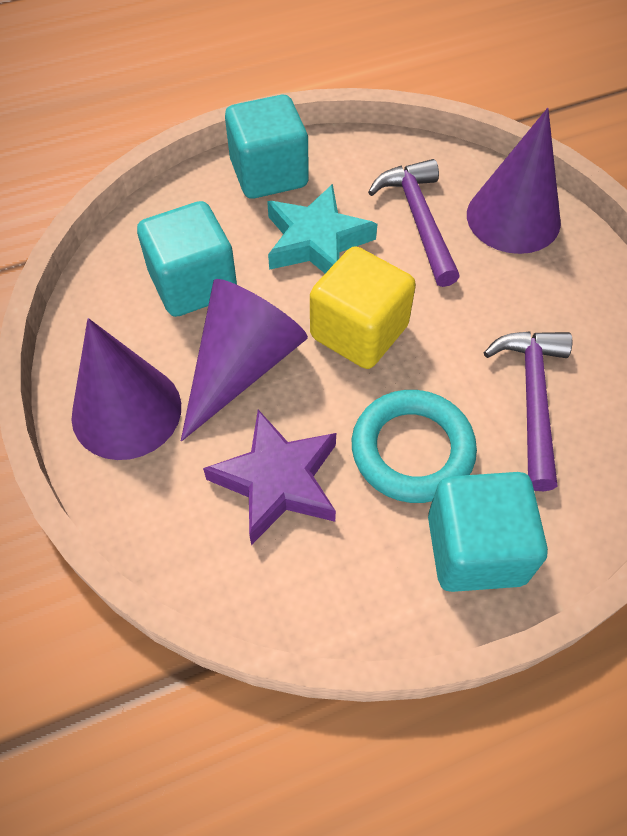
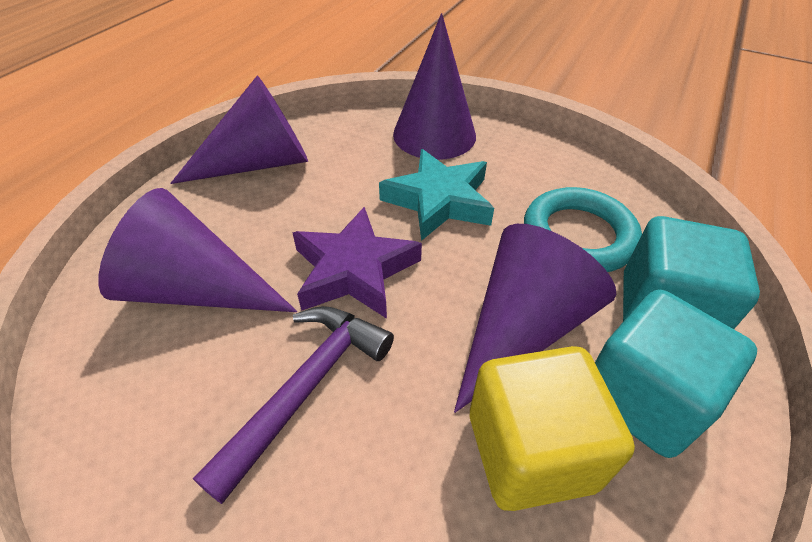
purple cone: [71,318,181,460] [181,279,308,442] [467,108,561,254] = 3 -> [98,188,297,312] [170,76,308,184] [393,13,476,160] [454,224,616,413] = 4
purple hammer: [368,159,460,287] [484,331,572,491] = 2 -> [193,306,394,504] = 1
turquoise cube: [137,201,237,317] [225,95,309,199] [428,472,548,592] = 3 -> [595,289,757,458] [623,216,760,329] = 2

